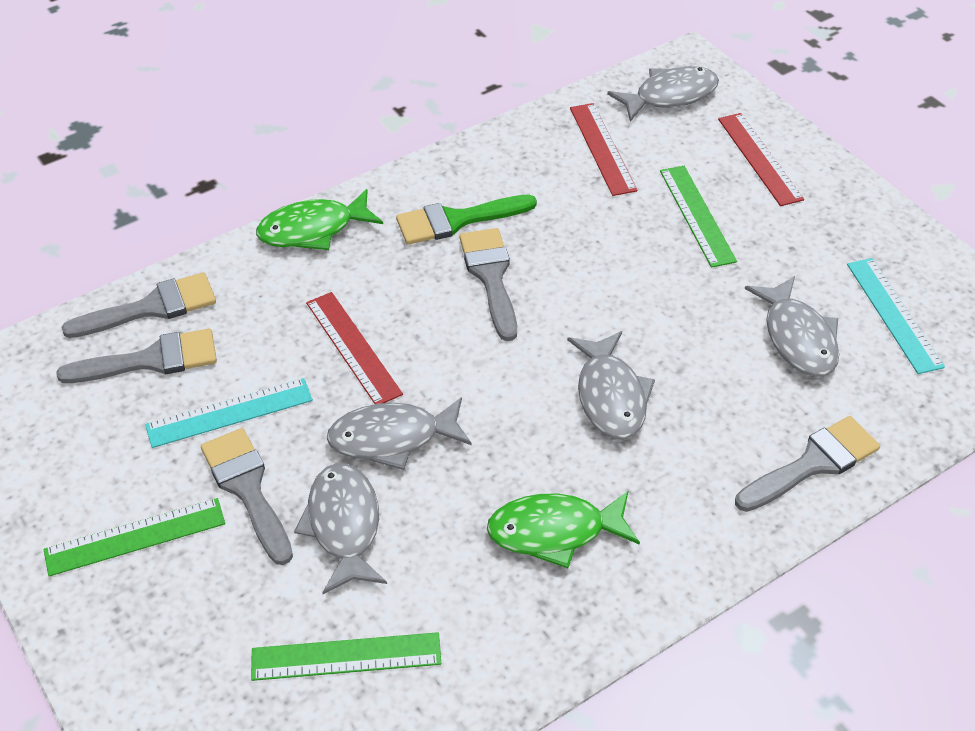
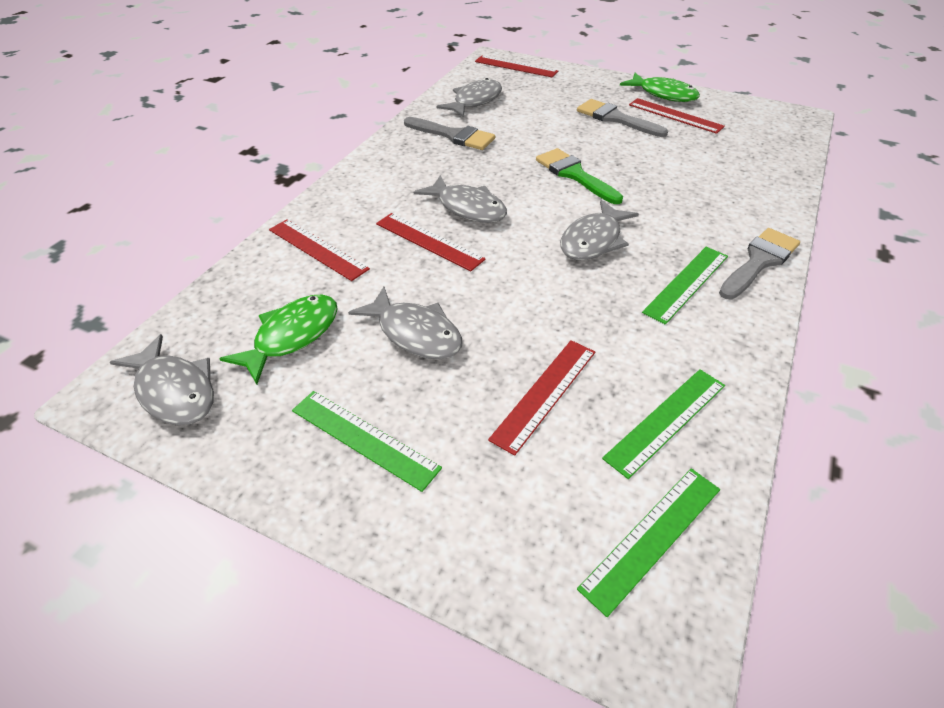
green ruler: [44,498,225,576] [251,632,441,681] [660,166,737,268] = 3 -> [292,391,442,492] [577,468,720,617] [602,369,725,479] [642,247,728,325] = 4
grey brush: [56,329,217,383] [61,272,216,338] [201,428,293,565] [459,228,517,341] [735,416,880,512] = 5 -> [404,117,495,150] [577,99,668,137] [719,228,800,299] = 3
red ruler: [306,292,403,404] [570,103,637,196] [718,113,804,206] = 3 -> [269,219,370,281] [376,213,486,271] [475,56,558,78] [488,340,595,456] [629,98,725,134] = 5
turquoise ruler: [145,378,313,448] [847,258,945,374] = 2 -> none = 0

